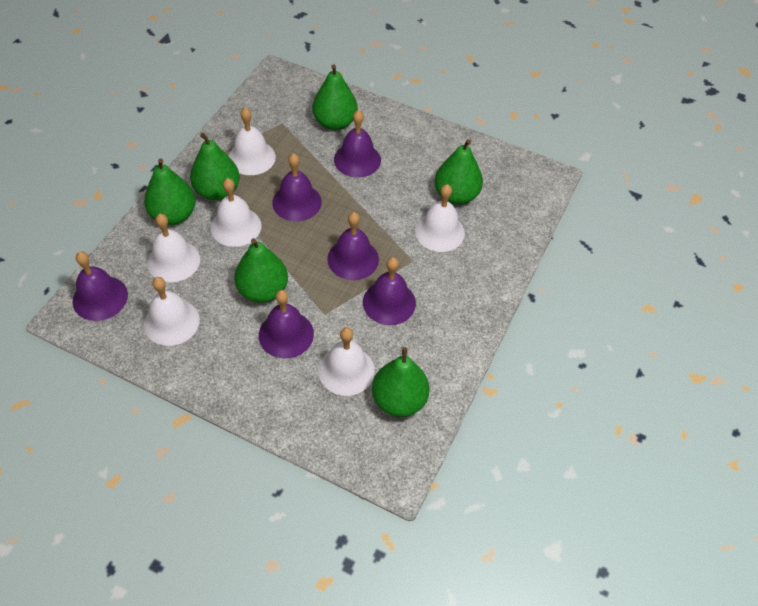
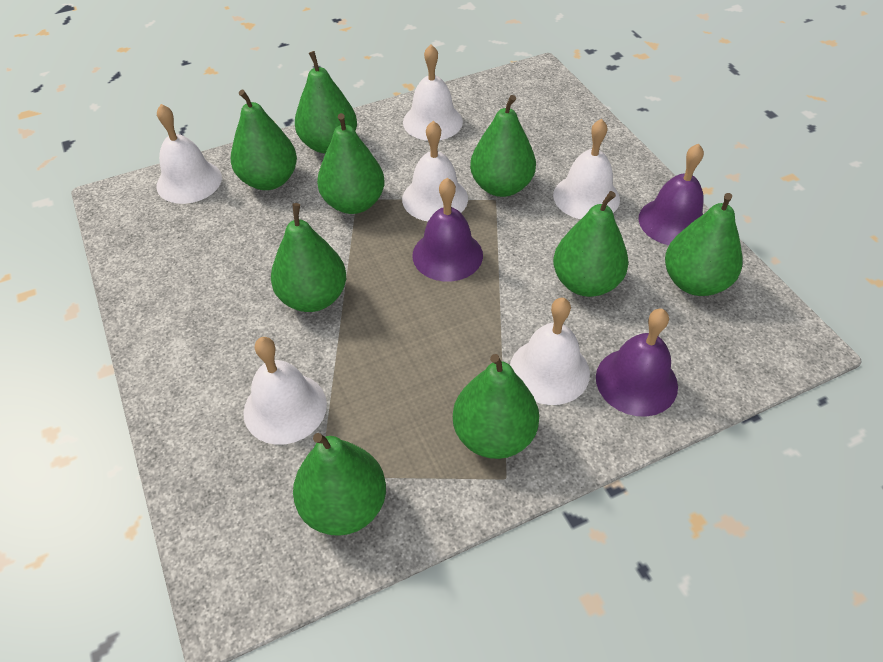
green pear: [144,158,196,225] [190,133,240,200] [234,238,288,303] [312,64,358,130] [372,347,430,417] [435,139,483,205] = 6 -> [231,90,297,190] [271,203,346,312] [293,433,386,536] [295,51,357,154] [317,113,385,214] [453,354,539,459] [470,95,536,197] [553,191,629,297] [665,193,743,296] = 9
purple bell: [73,252,128,321] [259,290,314,359] [272,153,322,221] [327,212,379,280] [334,110,381,178] [363,257,416,325] = 6 -> [412,178,483,282] [596,308,678,417] [639,144,704,245] = 3

